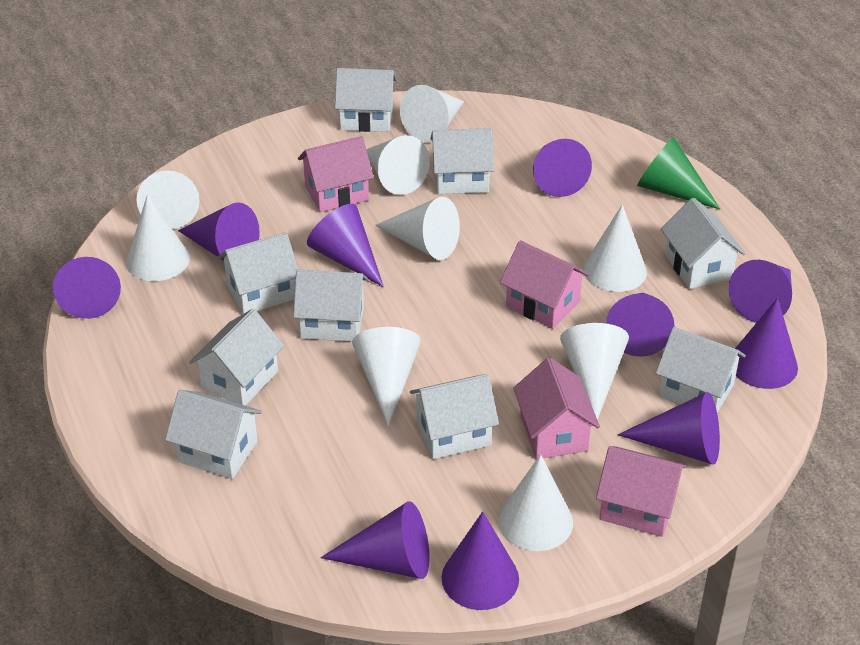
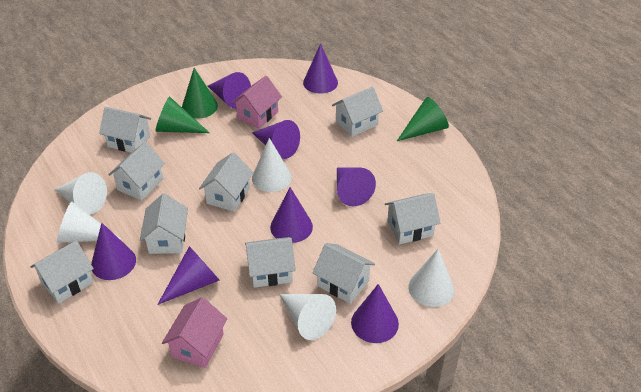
green cone: [637,137,720,209] = 1 -> [155,96,210,133] [182,68,218,119] [397,97,449,141] = 3
pink house: [298,136,374,212] [500,240,589,329] [513,358,600,459] [596,446,687,537] = 4 -> [162,297,227,368] [231,76,282,129] = 2
purple cone: [53,257,121,319] [178,202,260,261] [307,204,384,287] [320,501,430,579] [441,511,519,610] [533,139,592,197] [606,293,674,357] [618,392,720,465] [729,260,792,323] [735,298,798,389] = 10 -> [91,223,136,280] [157,246,220,305] [208,72,251,109] [252,120,300,159] [270,187,313,243] [303,44,338,94] [337,168,376,206] [351,284,399,343] = 8
white cone: [126,194,190,281] [137,170,200,229] [352,327,421,427] [366,135,429,195] [375,197,460,260] [400,85,464,142] [498,454,573,551] [560,323,629,420] [583,205,647,292] = 9 -> [55,172,107,214] [57,201,122,243] [252,138,292,192] [279,294,336,340] [409,249,454,307] = 5

